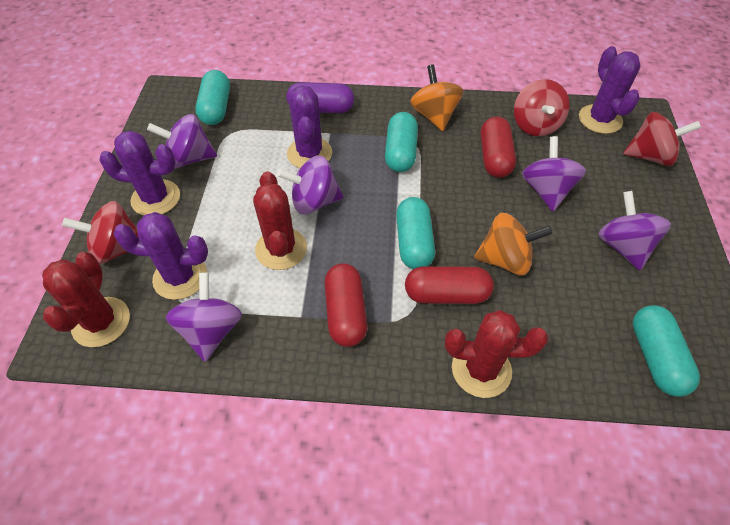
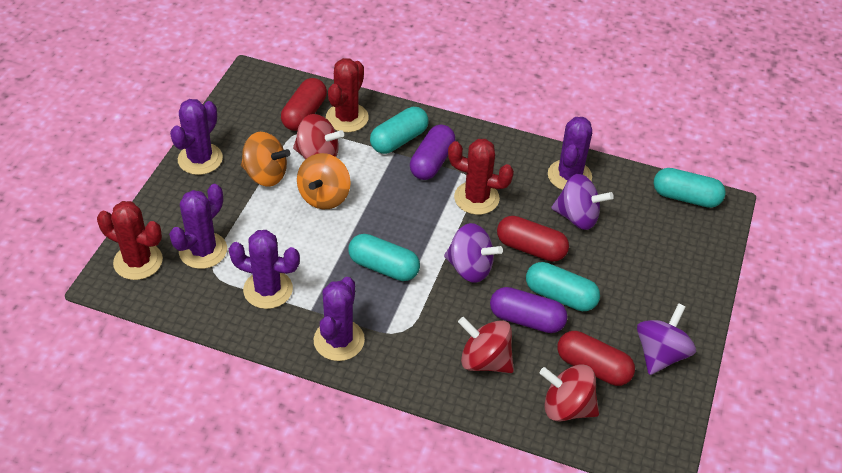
purple cactus: [99,131,180,216] [113,212,208,300] [287,85,332,168] [579,46,640,134] = 4 -> [169,184,227,269] [170,99,223,175] [229,230,300,309] [314,277,365,361] [548,117,592,190] = 5
purple capsule: [286,82,354,113] = 1 -> [410,125,456,180] [490,287,568,333] = 2
purple spinning top: [147,114,217,168] [166,273,242,362] [277,156,343,214] [522,136,586,211] [598,191,671,270] = 5 -> [444,223,503,283] [551,174,614,230] [637,303,696,375] = 3

